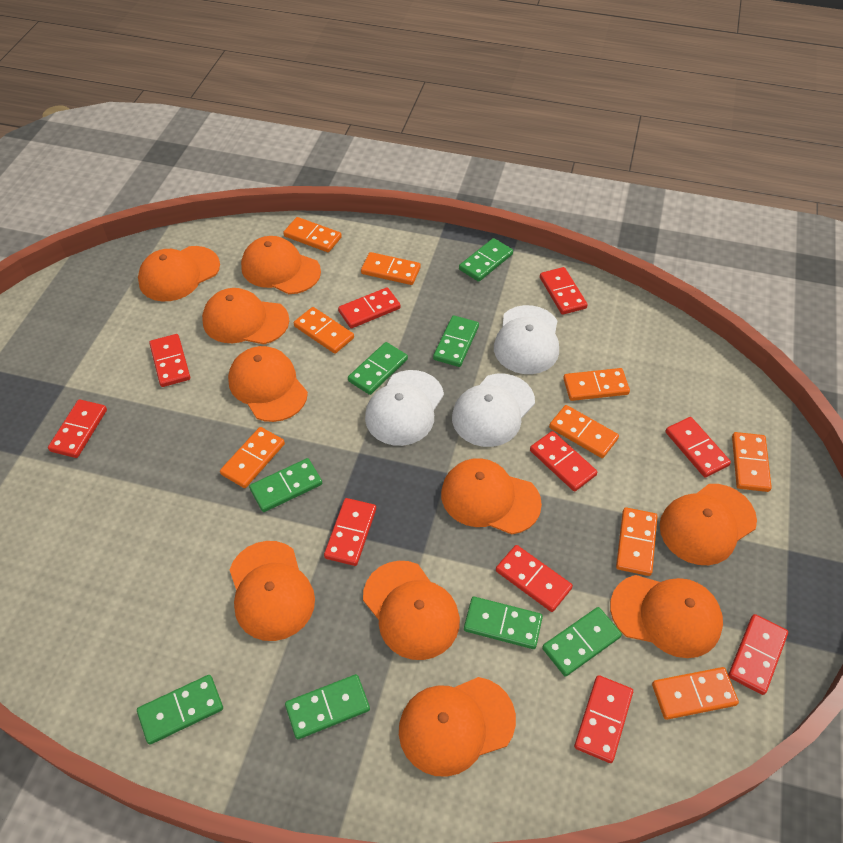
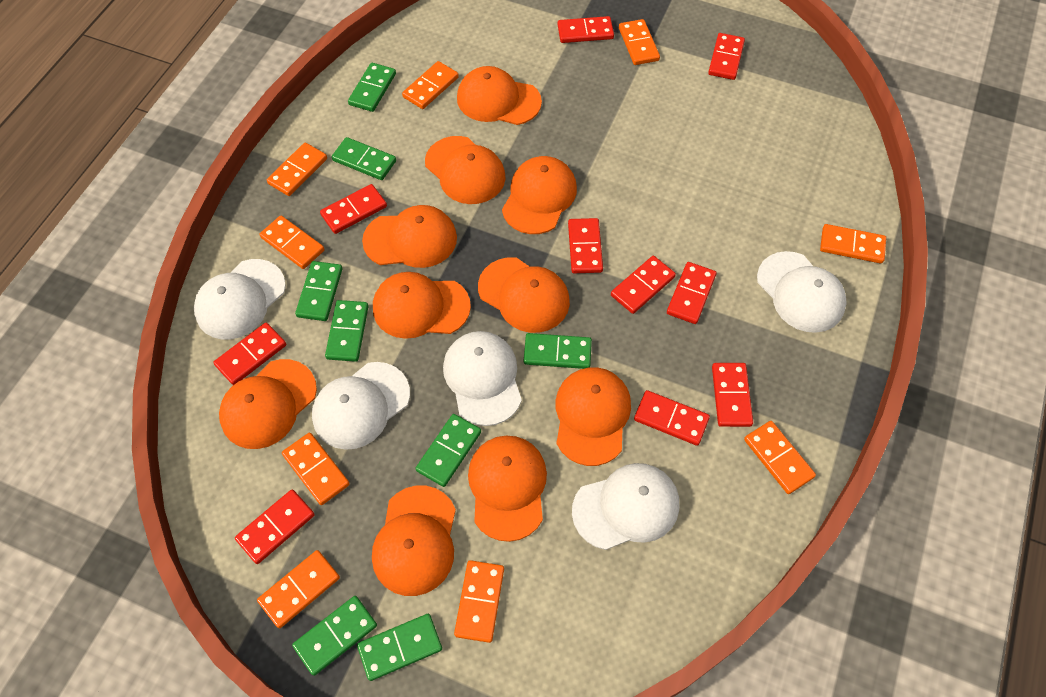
white cap: [365,370,444,446] [452,374,535,447] [494,305,559,374] = 3 -> [194,259,286,339] [312,362,410,450] [443,331,522,426] [572,463,679,550] [757,251,847,333] = 5

